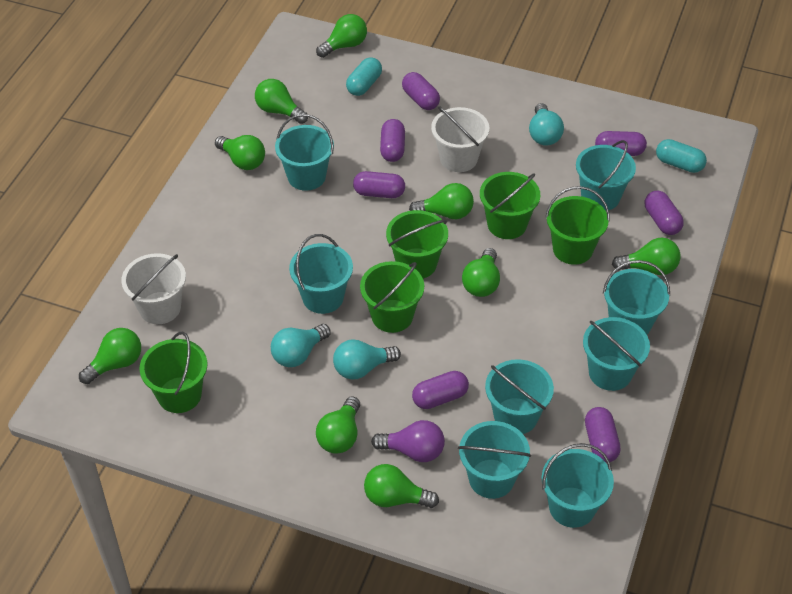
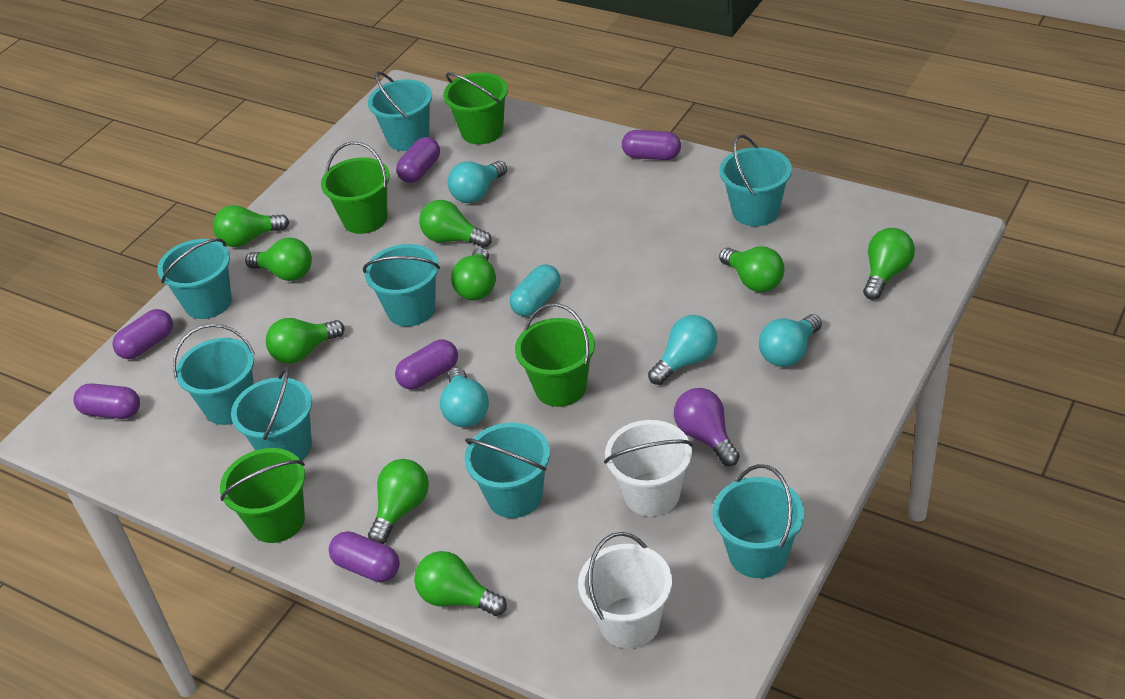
green bucket: [140,332,207,413] [360,261,424,333] [386,210,448,279] [480,172,540,239] [545,186,610,265] = 5 -> [220,448,305,543] [321,142,390,234] [443,72,508,144] [515,303,595,407] = 4
purple capsule: [353,171,405,198] [380,119,405,162] [402,72,440,110] [412,371,469,409] [585,407,621,463] [595,131,647,156] [645,191,684,235] = 7 -> [73,383,140,419] [112,309,173,359] [329,531,400,582] [395,339,458,390] [396,137,440,183] [622,130,681,160] = 6
turquoise capsule: [346,57,382,96] [656,139,707,173] = 2 -> [510,264,561,317] = 1
turquoise light bulb: [271,324,331,367] [333,339,401,380] [529,103,564,146] = 3 -> [440,368,489,427] [448,161,507,203] [648,315,717,385] [759,314,822,367] = 4

